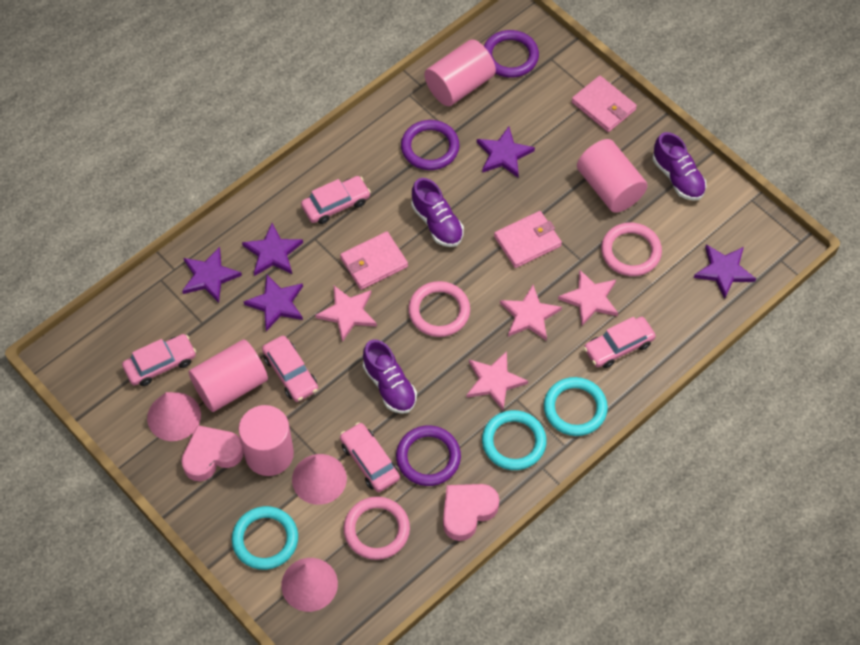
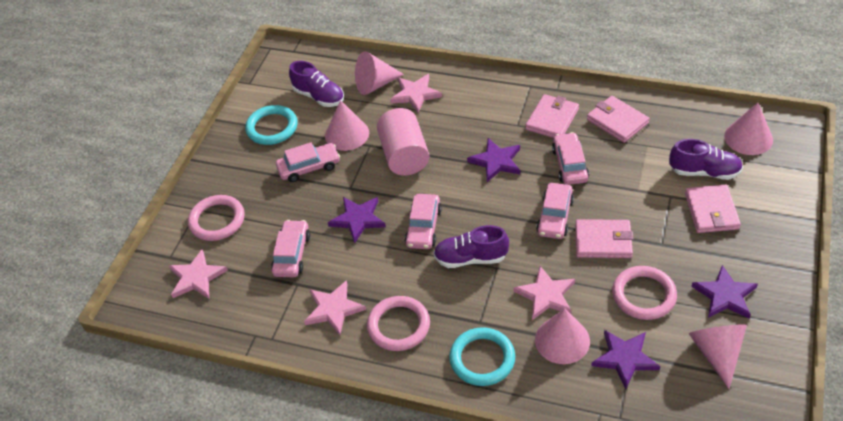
pink cone: [147,392,201,441] [281,558,338,612] [292,454,347,505] = 3 -> [325,100,369,151] [355,51,404,95] [535,308,590,364] [689,325,747,389] [724,103,773,155] = 5
pink cylinder: [189,339,268,412] [239,405,294,476] [425,39,496,106] [577,139,647,213] = 4 -> [377,108,429,176] = 1
pink heart: [181,425,244,481] [443,484,499,541] = 2 -> none = 0
pink wallet: [340,231,408,290] [494,211,562,268] [572,76,637,132] = 3 -> [525,94,579,138] [575,219,633,258] [587,96,649,143] [685,185,741,233] = 4
purple ring: [396,425,461,486] [401,120,460,170] [484,30,539,78] = 3 -> none = 0
purple star: [182,247,242,303] [242,223,303,276] [244,275,303,331] [477,126,535,177] [694,244,756,299] = 5 -> [328,197,386,243] [467,138,520,182] [591,330,660,389] [691,265,758,319] = 4
turquoise ring: [232,506,298,570] [482,410,547,470] [544,377,608,436] = 3 -> [245,105,298,145] [449,327,515,386] = 2

